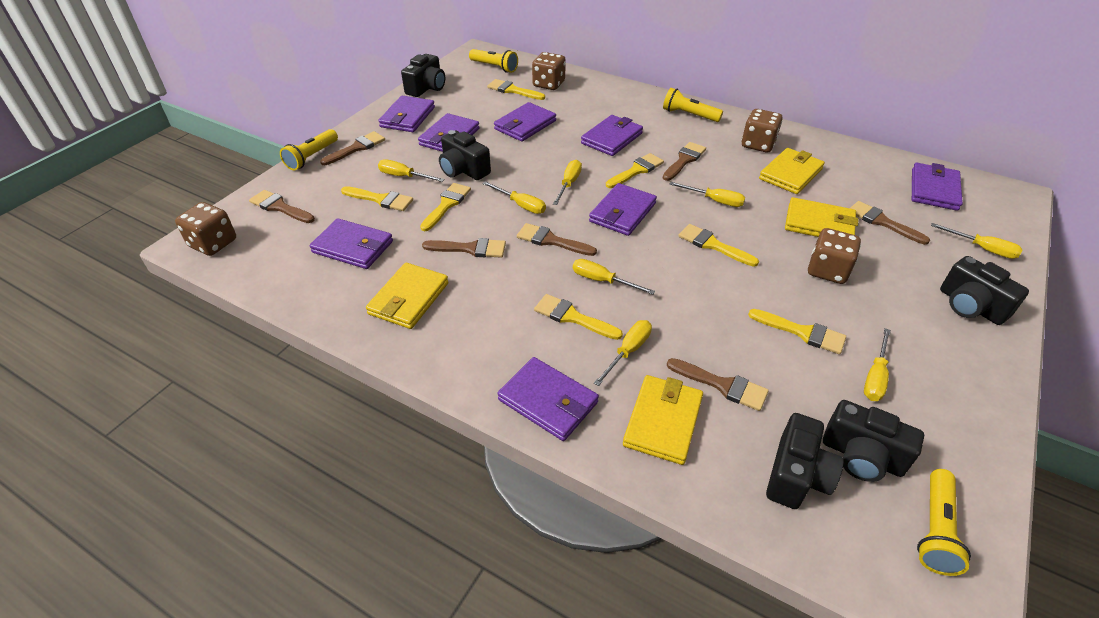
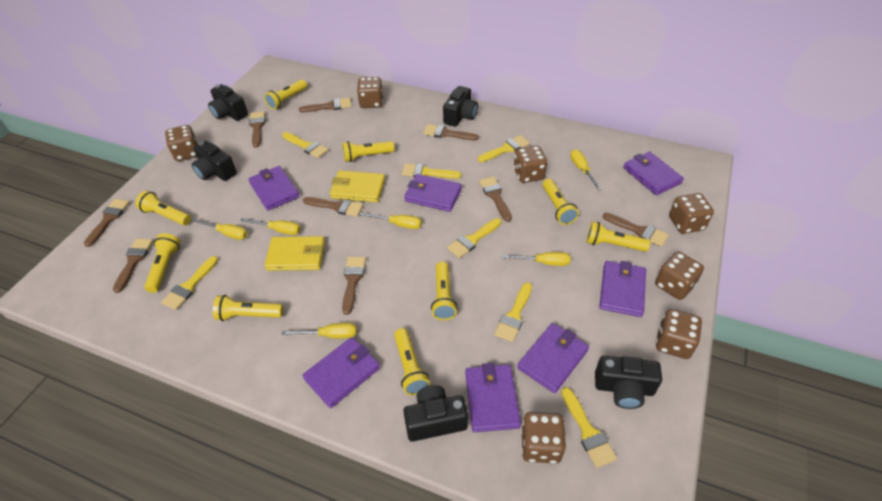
brown brush: [249,190,315,223] [320,131,385,165] [422,238,506,258] [517,223,597,256] [663,142,706,181] [667,358,769,411] [850,201,930,245] = 7 -> [84,199,130,247] [113,239,153,293] [249,111,265,148] [299,98,352,112] [303,197,363,216] [342,257,366,315] [423,124,479,140] [479,176,512,222] [603,213,669,247] = 9
brown dice: [175,202,236,256] [532,52,566,90] [742,109,783,152] [808,228,861,284] = 4 -> [165,125,198,161] [357,77,383,108] [514,146,547,183] [521,412,566,464] [655,251,704,300] [656,309,702,359] [669,193,714,234] = 7
purple wallet: [310,218,393,269] [378,96,435,132] [418,113,480,152] [494,102,556,142] [497,357,599,441] [581,115,643,156] [589,183,657,236] [912,163,963,211] = 8 -> [248,166,300,211] [303,337,380,408] [404,174,462,212] [465,363,521,432] [517,323,589,393] [599,261,646,317] [623,152,684,195] = 7
yellow flashlight: [280,129,338,170] [469,49,518,73] [663,88,723,122] [917,469,971,576] = 4 -> [135,191,191,225] [144,233,180,293] [213,295,283,321] [264,79,307,110] [342,141,395,162] [394,328,430,395] [431,262,458,320] [543,179,579,225] [586,221,650,252] = 9
yellow screwdriver: [378,159,445,182] [483,181,546,214] [553,160,582,205] [573,259,655,295] [594,320,652,386] [669,182,745,207] [864,328,891,401] [931,223,1023,259] = 8 -> [191,218,248,240] [240,218,301,235] [282,323,357,338] [360,212,422,229] [502,252,571,266] [570,149,602,190] = 6
yellow wallet: [366,263,449,329] [623,375,703,465] [759,148,825,194] [785,197,858,237] = 4 -> [264,236,325,271] [330,170,385,202] = 2

